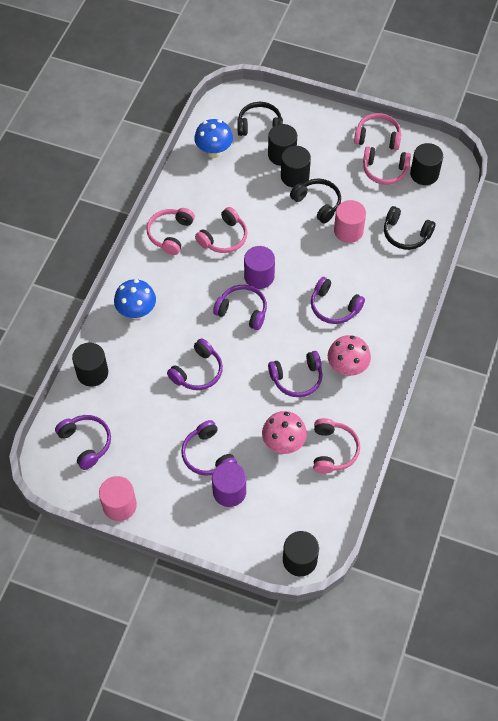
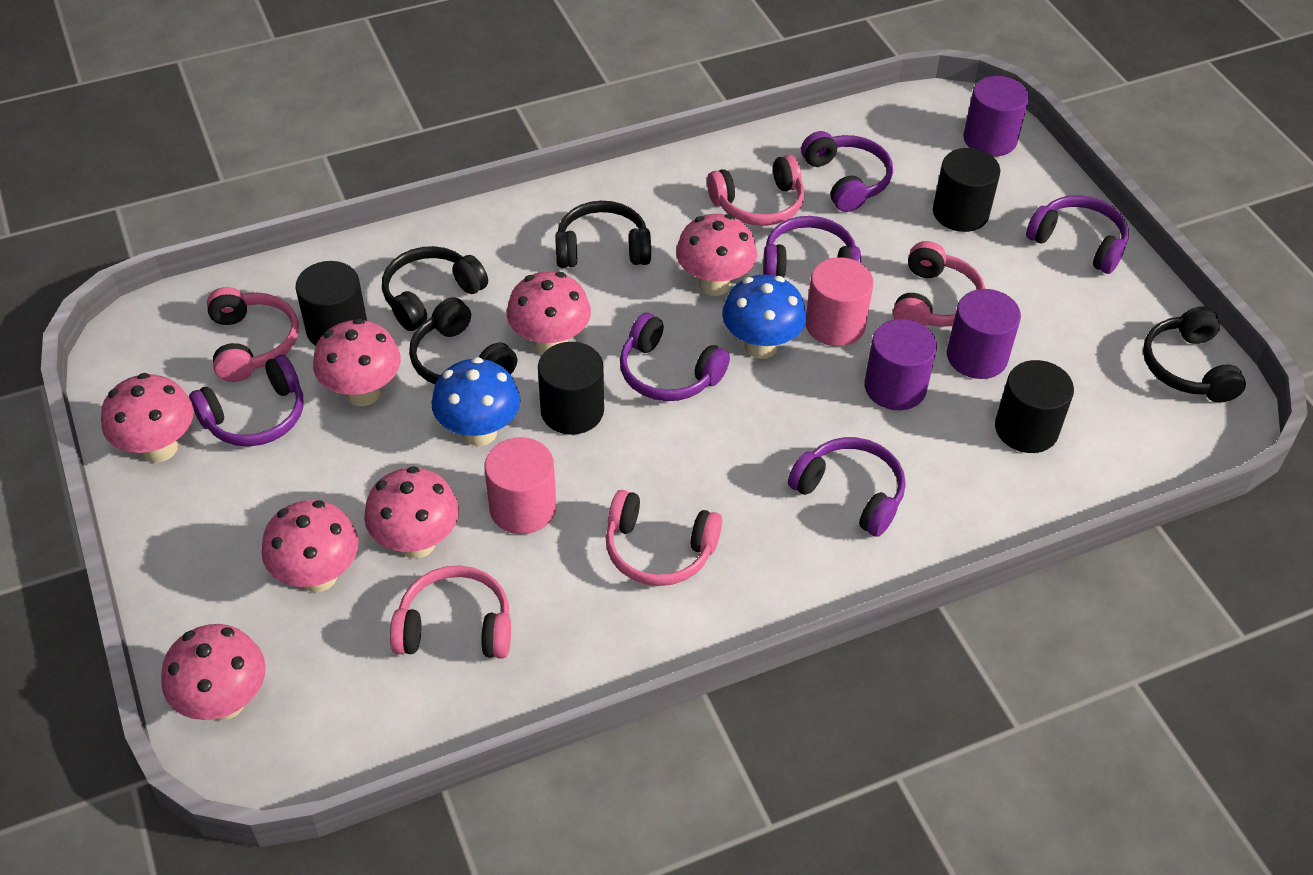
black cylinder: [72,343,108,387] [268,124,297,166] [281,146,311,188] [283,531,319,576] [410,143,443,185] = 5 -> [296,261,367,346] [538,342,604,435] [933,148,1000,232] [995,360,1074,453] = 4
black headphones: [237,102,283,136] [290,179,341,224] [384,206,436,250] = 3 -> [382,246,488,331] [409,297,518,384] [555,201,651,268] [1143,306,1246,403] = 4
pink mushroom: [262,411,307,454] [328,335,371,376] = 2 -> [101,373,193,463] [161,624,266,720] [261,500,359,592] [313,318,401,406] [364,466,459,559] [507,272,591,354] [676,214,757,296] = 7
purple cylinder: [212,462,246,507] [244,246,275,289] = 2 -> [864,319,937,410] [947,289,1021,379] [963,76,1029,157] = 3

